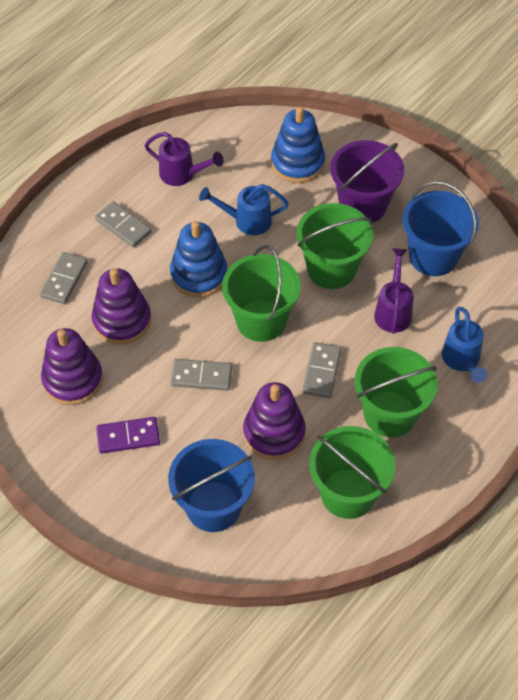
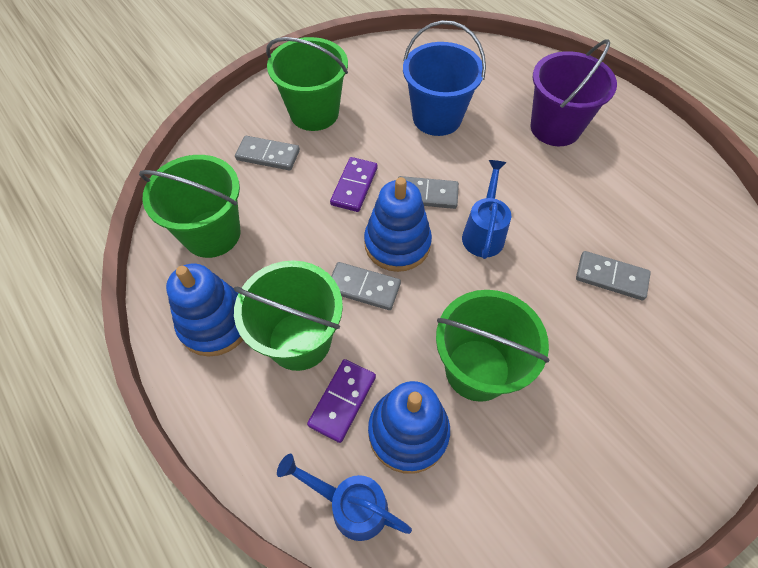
blue bucket: [168,439,255,532] [402,181,479,276] = 2 -> [403,20,486,136] = 1
blue stacking toy: [170,221,227,298] [271,106,325,183] = 2 -> [166,264,243,357] [364,177,432,272] [368,381,450,474] = 3
purple domino: [96,417,160,454] = 1 -> [307,359,376,443] [330,157,378,212] = 2
purple stacking toy: [41,328,103,405] [92,268,151,345] [243,382,306,460] = 3 -> none = 0
purple watering can: [145,132,224,186] [374,248,414,334] = 2 -> none = 0

